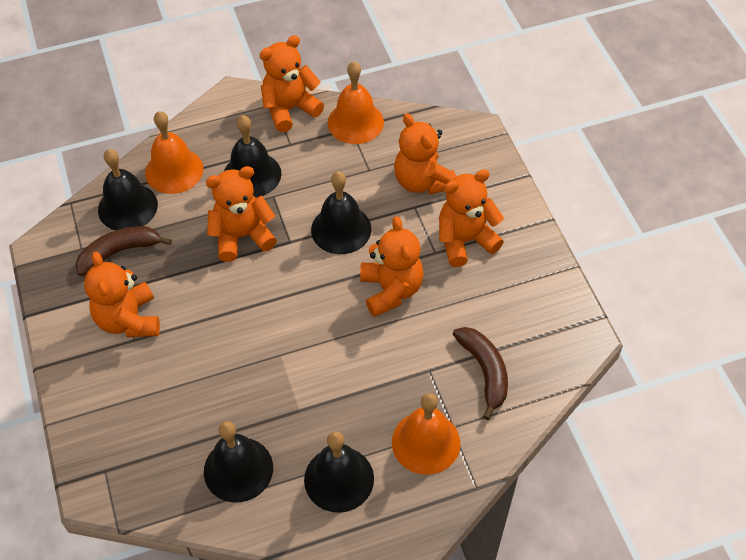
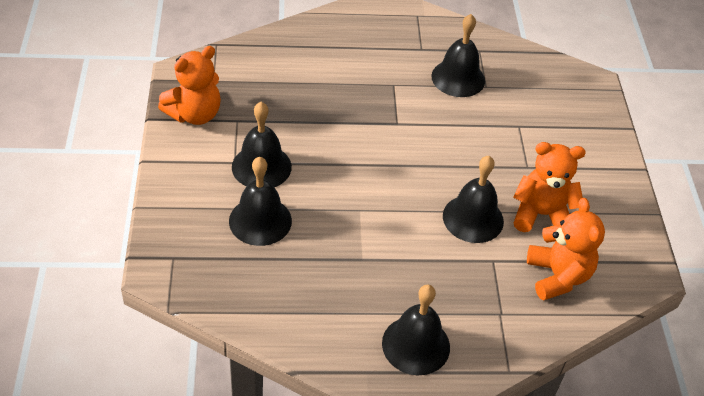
brown banana: [76,226,172,276] [453,327,508,420] = 2 -> none = 0
orange bell: [145,111,203,194] [328,61,384,144] [392,393,460,475] = 3 -> none = 0
orange teddy bear: [84,252,160,337] [206,166,277,262] [259,35,324,132] [360,216,424,317] [394,113,456,195] [439,169,504,267] = 6 -> [158,46,221,125] [513,142,586,232] [527,198,605,301] = 3

